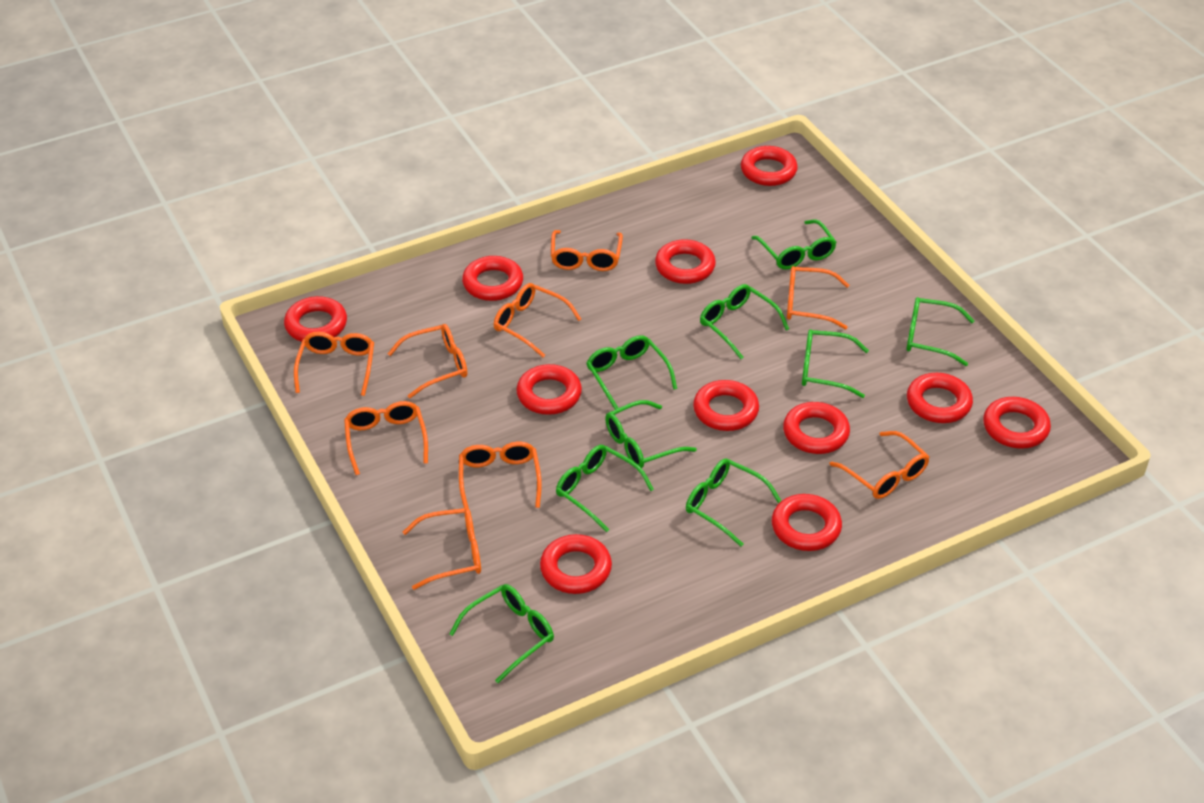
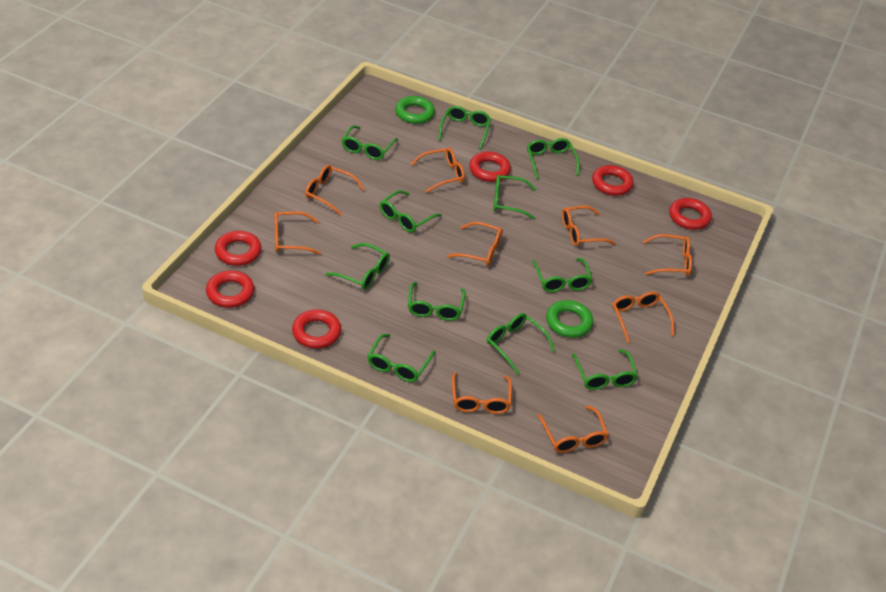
green glasses: [449,584,554,683] [556,445,654,532] [586,335,677,410] [605,400,697,468] [686,459,781,547] [700,284,789,359] [752,220,837,270] [802,330,869,398] [906,297,974,366] = 9 -> [326,243,390,289] [342,125,398,160] [367,334,435,382] [380,190,442,232] [408,282,466,321] [439,106,491,149] [487,313,555,375] [493,175,536,219] [527,138,579,179] [532,258,592,292] [572,349,638,390] = 11
green ring: none = 0 -> [395,96,435,124] [546,300,593,338] = 2
red ring: [284,296,347,342] [462,256,523,301] [516,364,582,415] [540,534,612,594] [655,239,716,284] [693,380,759,431] [741,146,798,186] [772,494,842,551] [783,402,850,454] [907,373,973,423] [983,397,1051,449] = 11 -> [206,271,254,308] [215,231,261,266] [292,309,341,349] [469,152,511,182] [592,165,634,196] [669,198,712,230] = 6

